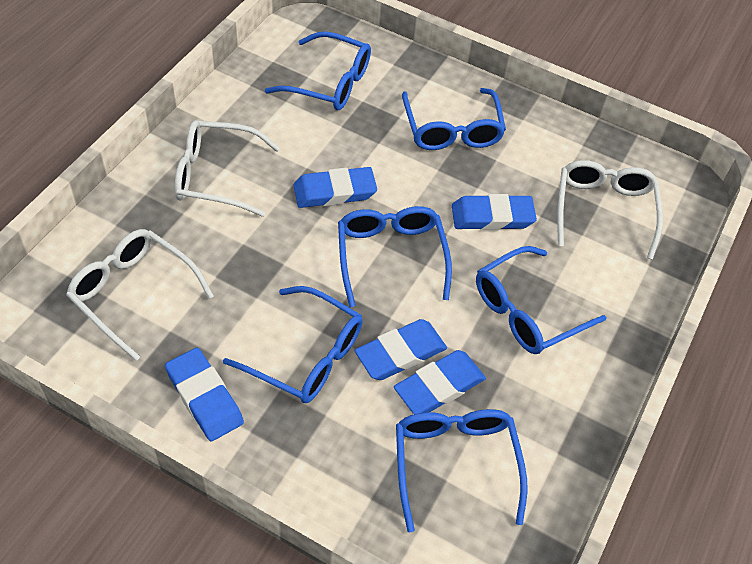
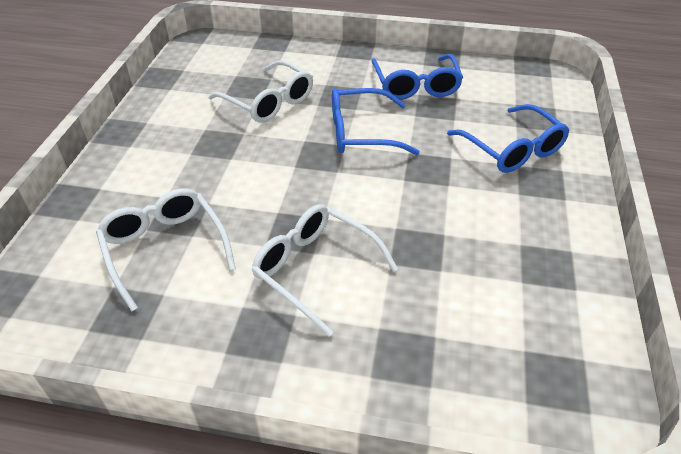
blue eraser: [165,348,244,441] [293,167,377,208] [355,319,447,380] [394,350,486,414] [452,194,537,230] = 5 -> none = 0
blue glasses: [223,286,363,403] [265,31,371,110] [338,206,452,307] [396,409,527,532] [402,88,506,150] [476,246,607,354] = 6 -> [332,88,420,155] [372,54,463,100] [447,104,570,173] = 3

